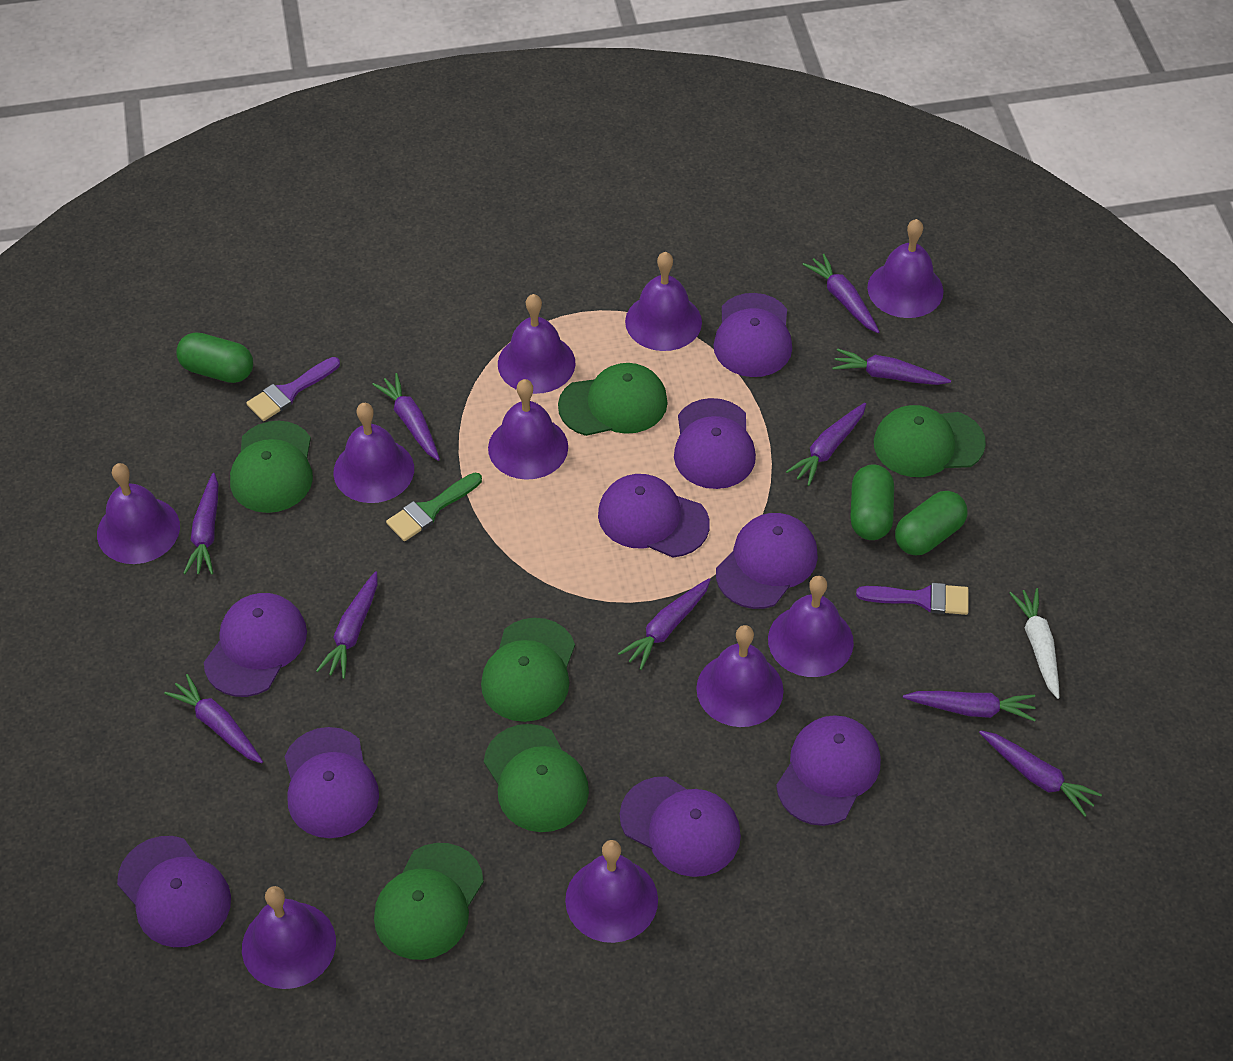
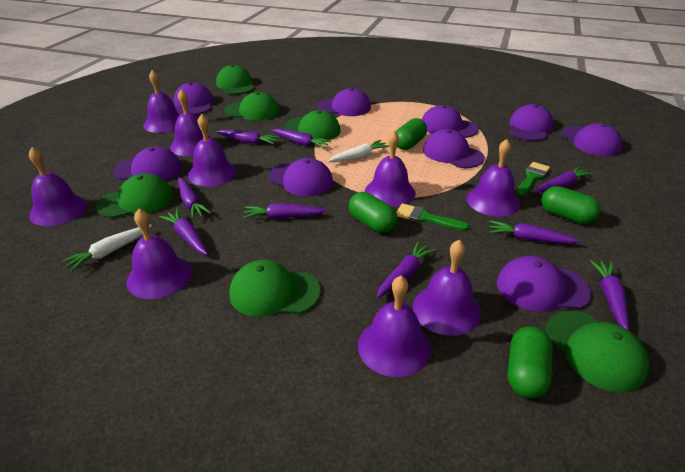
green brush: [386,473,482,541] = 1 -> [396,204,469,231] [516,162,550,196] = 2
green capsule: [177,332,253,383] [850,464,894,540] [895,491,967,555] = 3 -> [349,192,397,233] [396,118,427,150] [508,326,553,398] [542,186,601,224] = 4
purple bell: [97,463,180,564] [242,886,336,989] [333,403,414,503] [488,379,568,480] [498,294,576,394] [565,840,658,943] [625,252,702,351] [696,625,784,727] [768,576,854,677] [867,219,943,318] = 10 -> [29,147,87,226] [126,209,192,299] [143,70,180,133] [170,89,212,156] [188,114,237,187] [358,276,431,377] [365,131,415,207] [413,240,481,336] [467,139,520,217] = 9
purple brush: [246,357,340,421] [856,583,969,615] = 2 -> none = 0
purple carrot: [164,674,263,763] [183,473,218,574] [316,571,378,679] [372,373,440,461] [618,578,711,670] [786,403,866,486] [802,254,879,333] [832,348,951,385] [903,691,1036,721] [979,730,1102,817] = 10 -> [159,209,208,255] [178,177,211,219] [216,130,279,144] [243,203,327,219] [271,129,331,148] [376,242,436,298] [489,221,581,244] [536,166,594,193] [590,260,629,330] = 9
white carrot: [1009,588,1060,699] = 1 -> [61,225,152,272] [327,140,389,162] = 2

